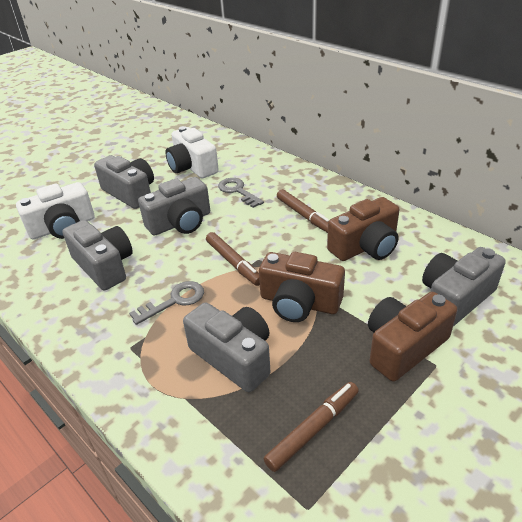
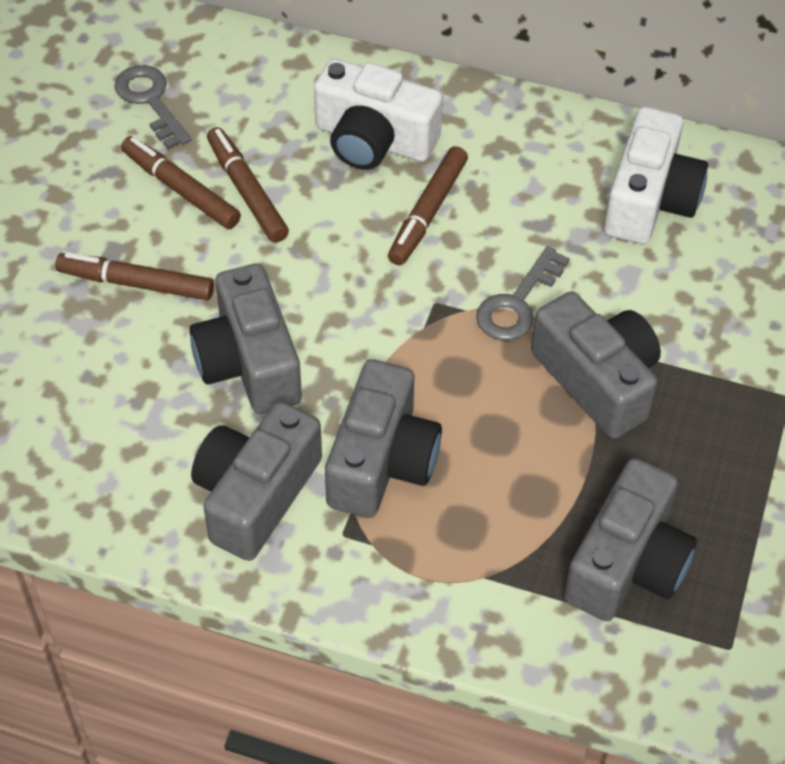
brown camera: [259,252,345,322] [327,197,399,261] [368,292,457,382] = 3 -> none = 0
brown marker: [206,232,260,286] [264,382,359,472] [277,189,329,233] = 3 -> [55,252,214,300] [121,136,241,229] [207,127,289,243] [388,146,468,265] = 4

